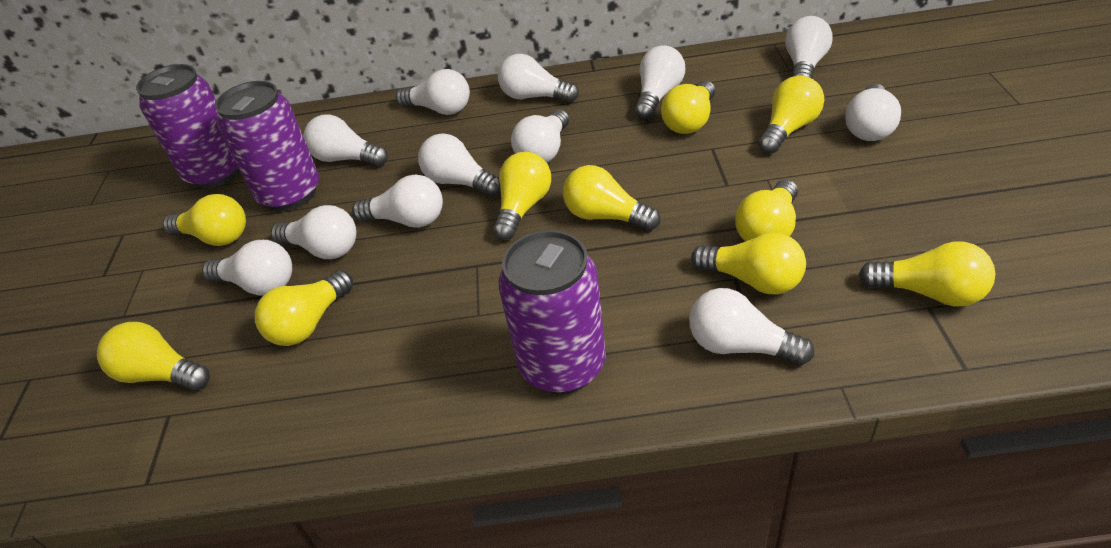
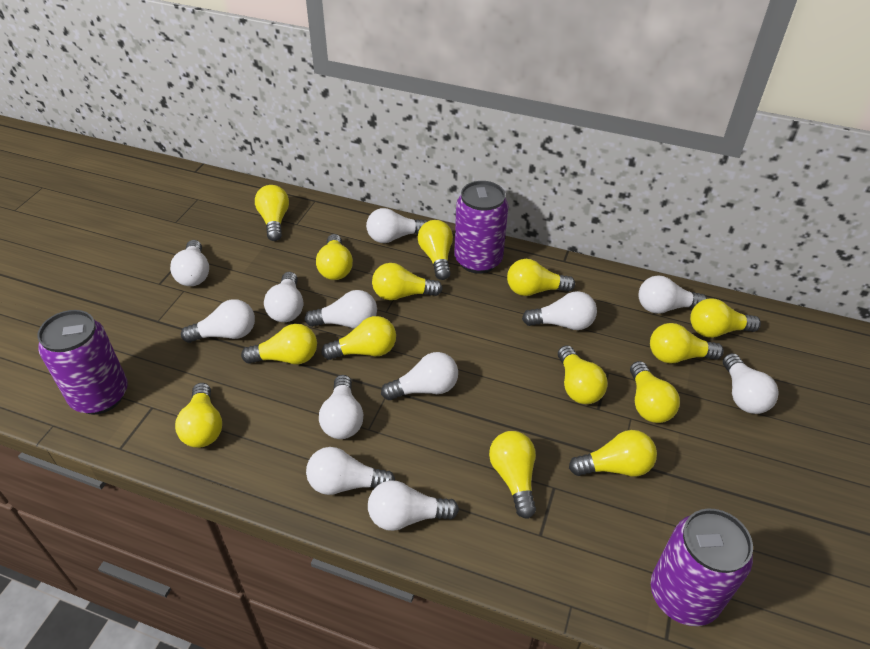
yellow light bulb: [97,322,210,390] [163,194,246,246] [255,270,353,346] [493,152,551,240] [563,165,661,231] [661,81,715,134] [691,232,806,295] [735,180,798,241] [758,76,824,154] [859,241,995,307] = 10 -> [175,383,222,448] [241,324,317,364] [255,185,289,241] [316,234,353,280] [321,316,396,360] [372,263,443,300] [418,220,453,280] [489,431,536,519] [507,259,575,296] [558,345,608,404] [569,430,657,476] [630,361,680,423] [650,323,724,364] [690,298,761,338] = 14

